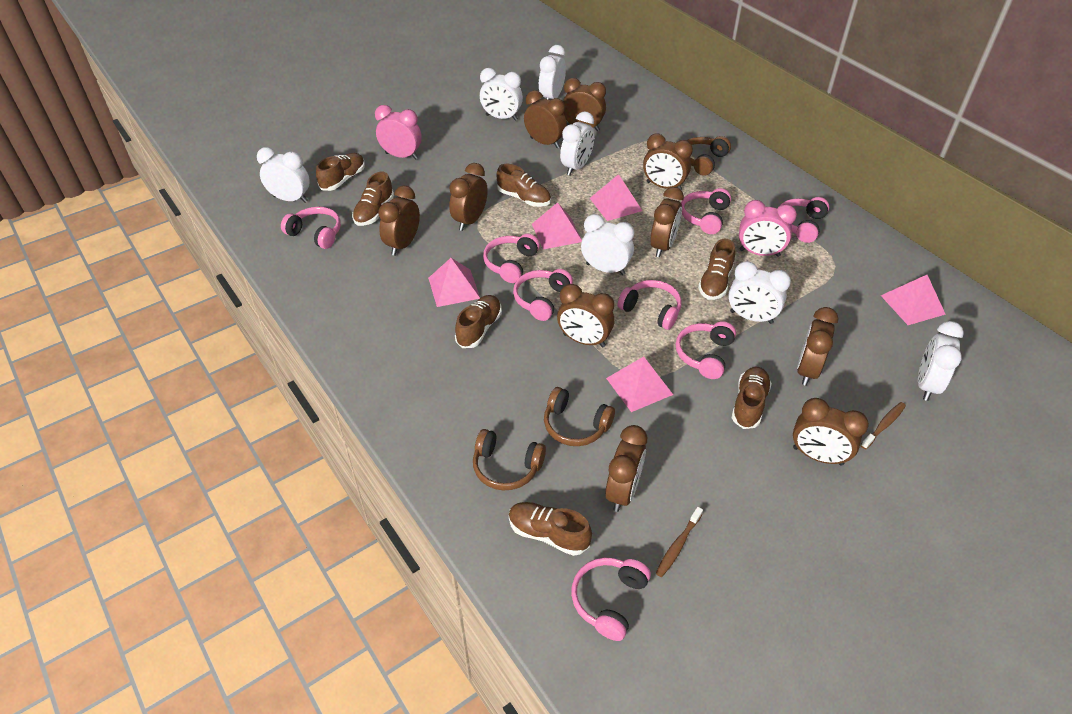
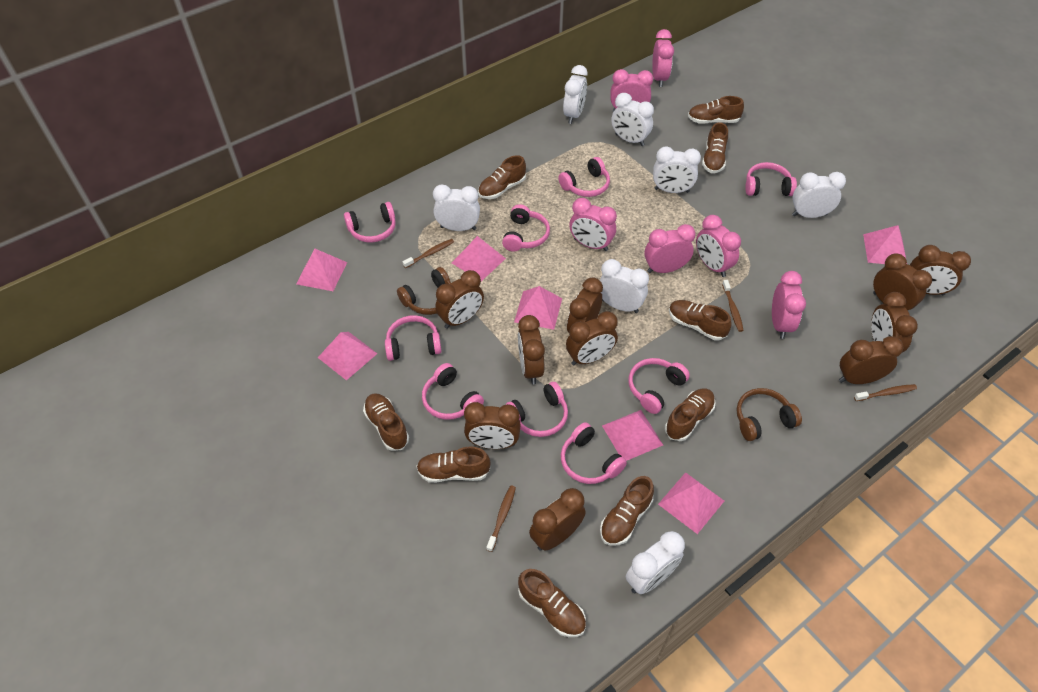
brown headphones: [473,429,546,490] [544,387,615,446] [687,136,731,176] = 3 -> [397,267,451,315] [736,388,802,441] = 2
brown shoe: [316,153,365,191] [352,171,394,226] [455,295,502,348] [496,164,551,207] [509,502,592,556] [698,239,735,300] [732,367,772,429] = 7 -> [363,393,409,451] [416,446,491,483] [478,155,526,199] [518,569,586,637] [600,476,654,546] [665,388,716,441] [669,300,732,340] [688,96,744,124] [702,122,728,173] = 9
brown toothbrush: [656,507,703,577] [861,402,906,449] = 2 -> [403,239,454,268] [486,485,516,552] [722,280,744,332] [854,384,917,401] = 4
pink clock: [375,105,422,160] [739,200,797,257] = 2 -> [569,198,617,251] [611,69,653,112] [644,224,696,273] [652,29,674,87] [696,215,741,277] [772,271,806,339] = 6
pink headphones: [281,207,341,249] [483,234,540,283] [513,269,573,321] [571,558,651,641] [618,280,682,330] [676,321,736,379] [681,188,731,234] [780,197,829,243] = 8 -> [344,202,396,243] [385,315,441,361] [422,363,484,420] [502,204,550,252] [505,382,568,437] [558,157,610,197] [561,422,627,484] [628,358,690,414] [745,162,797,196] = 9
pink pyramid: [428,258,480,307] [532,202,582,250] [590,174,643,221] [606,357,673,412] [881,275,946,325] = 5 -> [296,249,347,291] [318,332,377,380] [452,236,506,281] [514,286,562,330] [602,410,663,461] [658,472,724,534] [863,225,906,264] = 7

